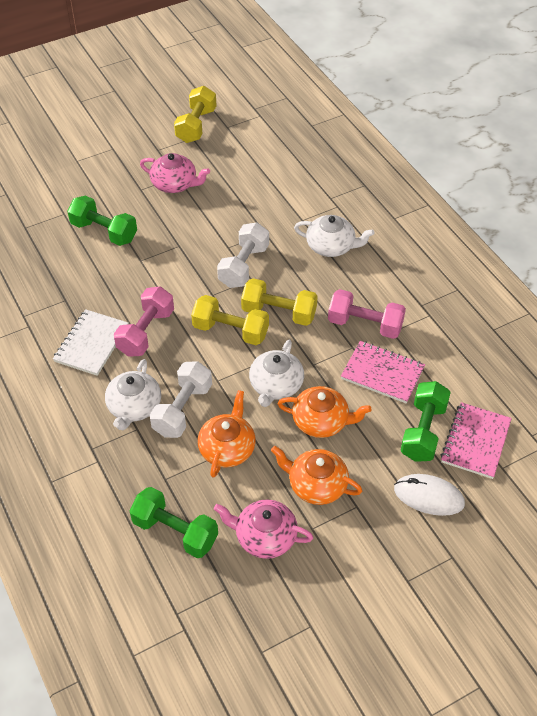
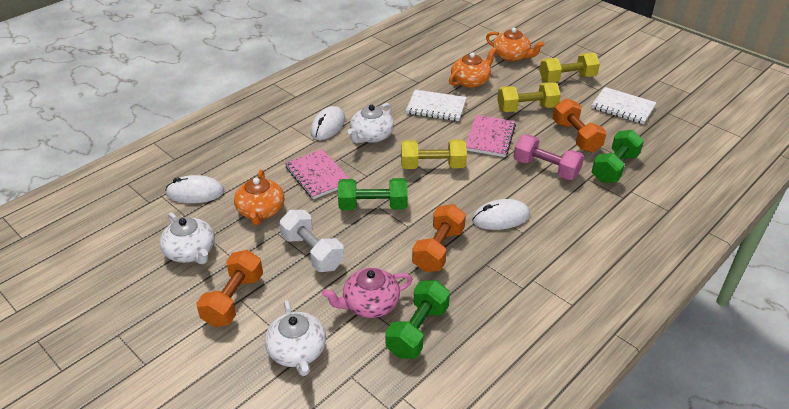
orange dumbbell: none = 0 -> [196,250,263,327] [412,204,466,272] [553,98,606,153] = 3
pink dumbbell: [114,286,174,357] [328,289,406,339] = 2 -> [514,134,584,180] = 1
pink teapot: [140,153,210,193] [214,500,314,559] = 2 -> [322,268,413,318] = 1
white dumbbell: [150,361,212,438] [217,222,269,288] = 2 -> [279,210,344,272] = 1
white mouse: [394,474,465,516] = 1 -> [165,175,224,203] [310,106,345,140] [472,199,530,230] = 3
white notebook: [53,309,129,376] = 1 -> [406,90,467,121] [591,87,657,124] = 2

